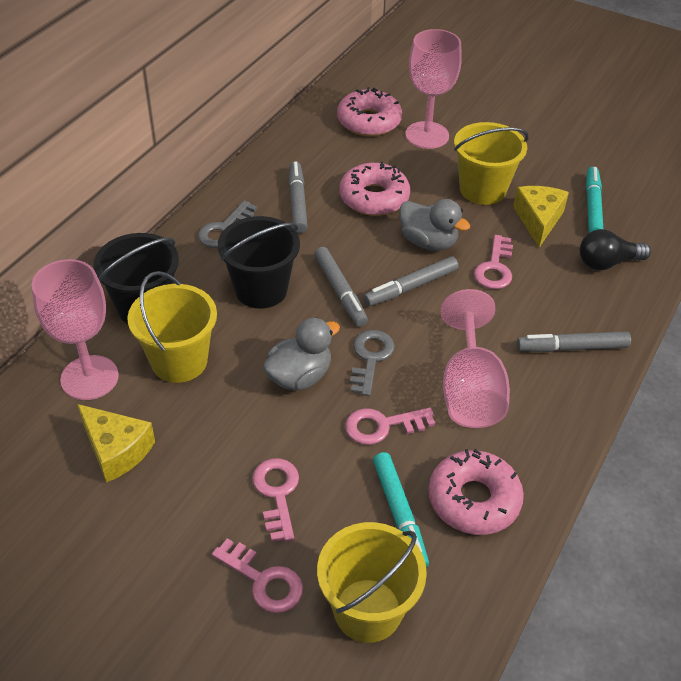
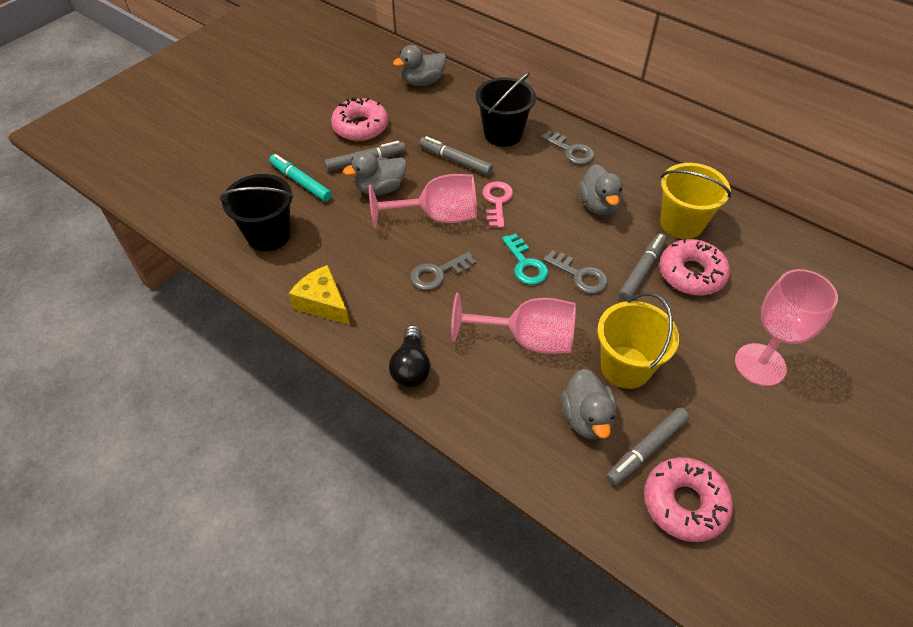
grey duck: [263,318,340,390] [399,199,470,251] = 2 -> [343,151,407,195] [393,45,446,86] [561,369,616,439] [579,164,623,215] = 4
grey key: [198,200,257,248] [350,330,395,396] = 2 -> [410,252,476,290] [541,130,595,165] [543,250,608,294] = 3
pink key: [212,538,303,613] [252,458,299,542] [345,408,435,445] [474,235,513,289] = 4 -> [482,181,513,228] = 1
turquoise key: none = 0 -> [502,233,548,285] = 1
turquoise marker: [373,452,429,567] [586,167,603,233] = 2 -> [269,154,332,202] = 1
yellow bucket: [127,271,217,383] [317,522,427,643] [454,122,529,205] = 3 -> [597,292,679,389] [660,163,731,239] = 2
yellow cheese: [77,404,155,483] [513,186,569,248] = 2 -> [289,265,350,325] = 1

